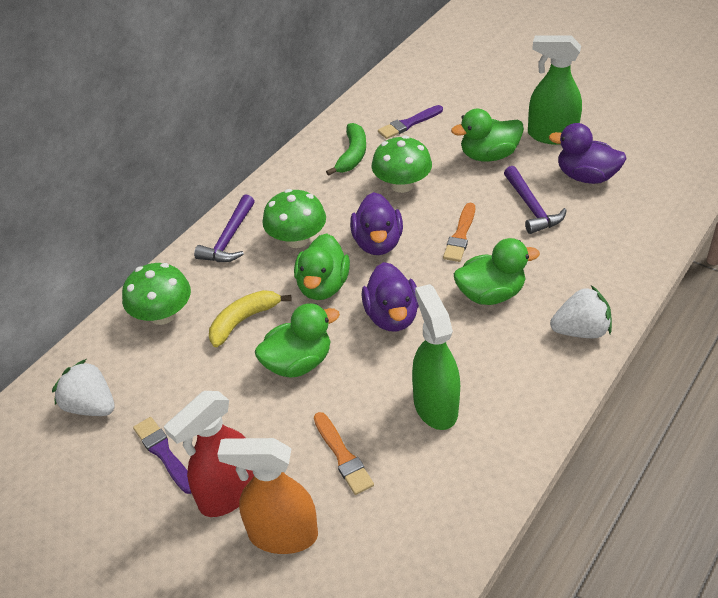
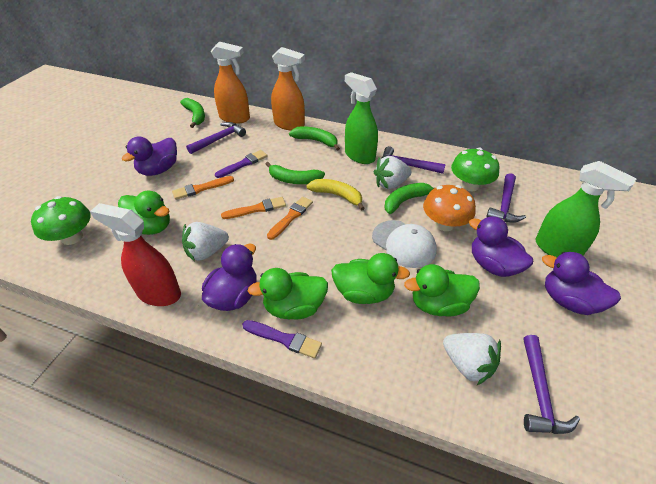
green banana: [326,123,366,176] = 1 -> [180,98,205,128] [266,162,325,184] [289,127,340,150] [385,183,434,214] = 4
green mushroom: [122,263,191,325] [262,189,326,248] [371,135,432,193] = 3 -> [31,196,91,245] [451,148,500,191] = 2
orange brush: [314,412,374,495] [443,203,475,262] = 2 -> [172,176,234,200] [221,197,286,219] [267,197,313,240] = 3
orange mushroom: none = 0 -> [423,185,476,231] = 1
orange spray bottle: [217,438,318,554] = 1 -> [211,41,250,124] [271,47,305,130] = 2
purple duck: [350,192,403,255] [361,262,419,331] [549,123,627,184] = 3 -> [122,136,177,176] [202,244,257,311] [469,216,533,277] [542,252,621,315] = 4
purple hammer: [194,194,255,262] [504,166,567,234] = 2 -> [186,122,246,154] [381,146,446,174] [486,173,526,223] [523,335,580,434] = 4
white cap: none = 0 -> [372,220,437,268] = 1
white strawberry: [52,359,115,416] [550,285,612,338] = 2 -> [182,222,229,261] [374,156,412,189] [443,333,501,385] = 3

